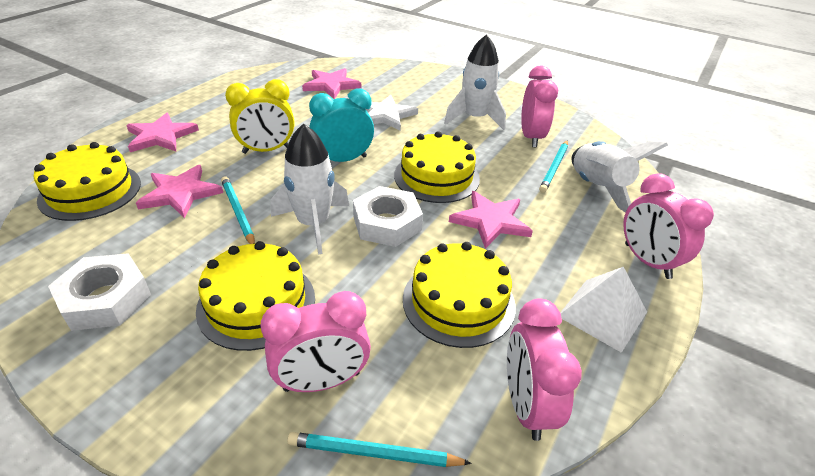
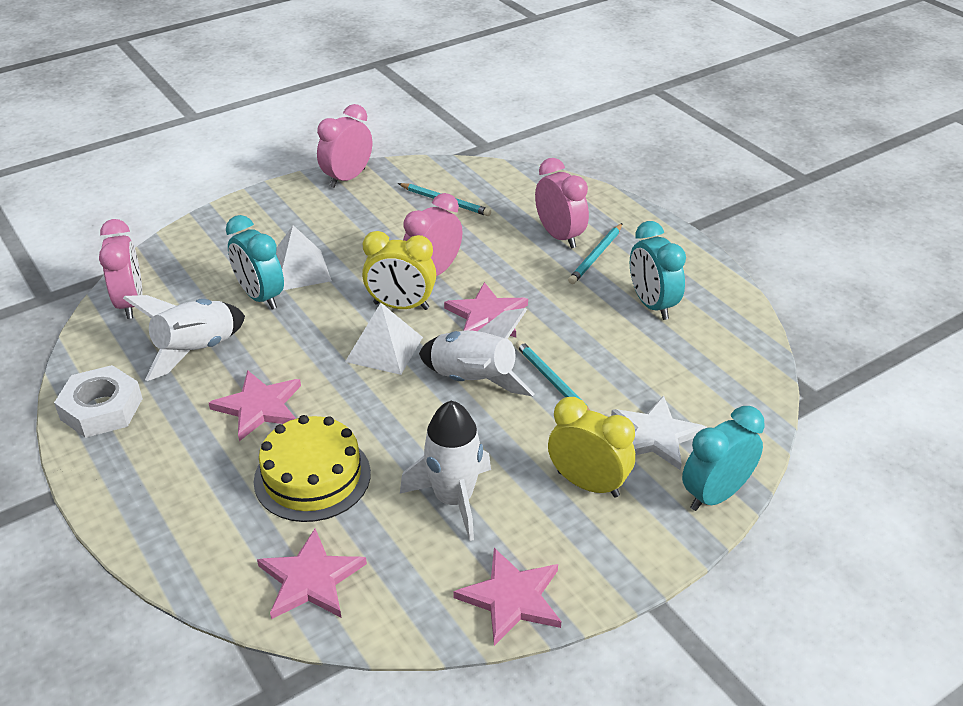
turquoise clock: [309,88,374,162] = 1 -> [226,215,284,310] [630,221,686,320] [682,406,765,511] = 3
white nut: [48,253,151,331] [353,186,423,247] = 2 -> [54,365,143,438] = 1
white pyramid: [560,266,647,353] = 1 -> [276,225,332,291] [345,303,423,375] = 2
yellow cake: [34,142,141,221] [196,241,315,351] [394,131,480,203] [403,242,516,348] = 4 -> [254,415,371,522] = 1
yellow clock: [225,79,294,154] = 1 -> [362,231,436,310] [548,397,635,498] = 2

